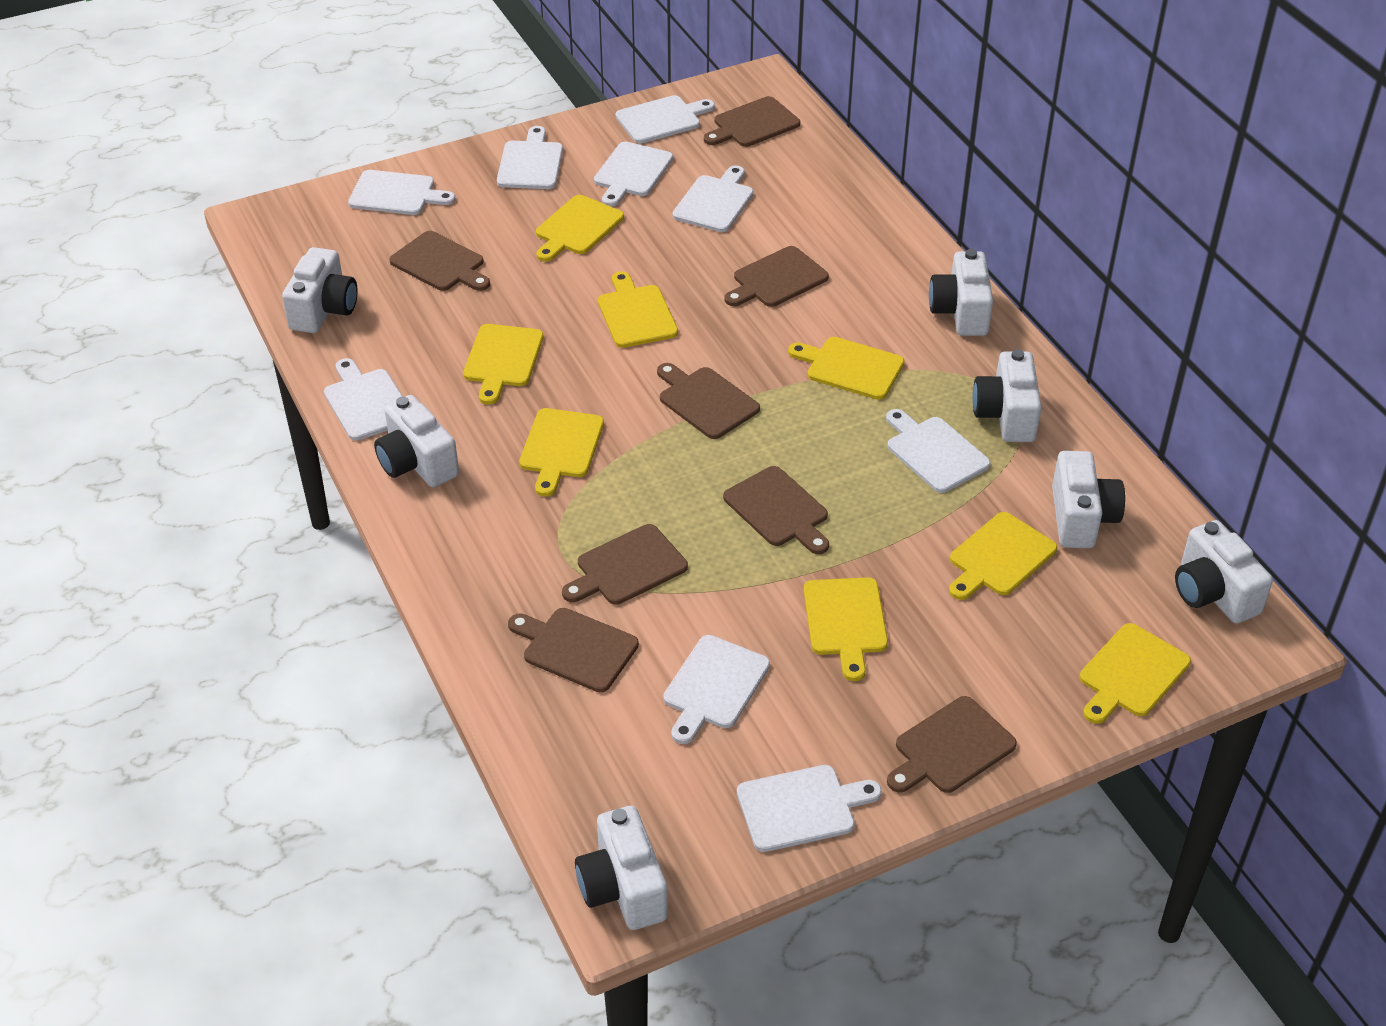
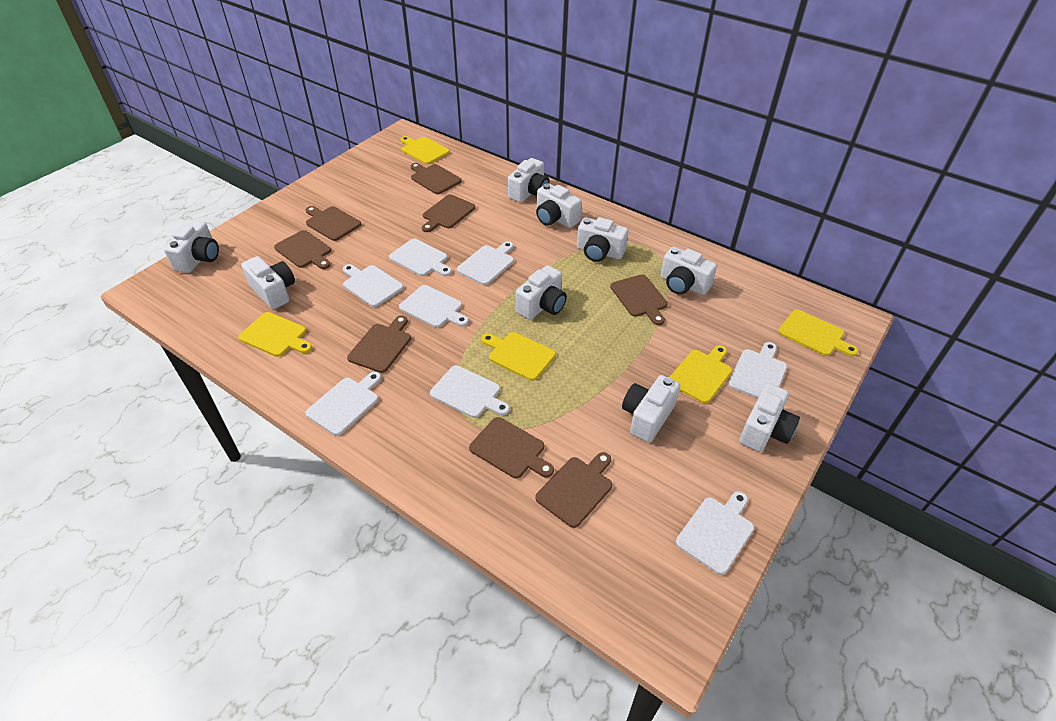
white camera: [282,247,358,333] [374,395,459,487] [575,806,668,930] [929,249,993,336] [972,349,1042,442] [1052,451,1125,548] [1175,520,1273,623] = 7 -> [164,221,219,273] [241,256,295,309] [508,158,550,203] [516,265,567,320] [536,183,582,228] [577,217,628,262] [622,375,680,443] [661,247,717,295] [740,383,800,452] = 9
white cutting board: [324,358,403,441] [348,170,455,215] [497,126,563,189] [594,141,673,207] [616,95,715,143] [663,635,770,744] [672,165,753,232] [737,765,882,852] [886,409,991,493] = 9 -> [305,372,381,436] [343,264,404,307] [389,238,452,276] [399,285,469,328] [430,365,510,418] [457,241,514,285] [676,491,754,575] [728,342,787,398] = 8
yellow cutting board: [463,324,544,404] [519,408,604,497] [536,195,624,262] [598,271,678,348] [788,337,904,400] [804,577,888,681] [949,512,1057,600] [1079,623,1191,724] = 8 -> [238,312,312,357] [400,136,450,164] [481,332,556,381] [670,345,732,404] [778,309,858,356] = 5

